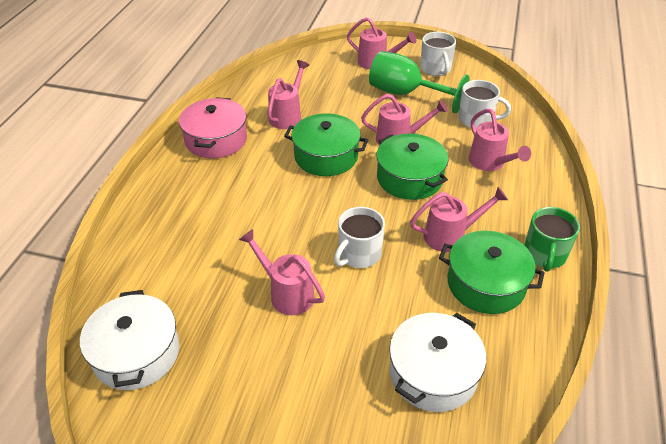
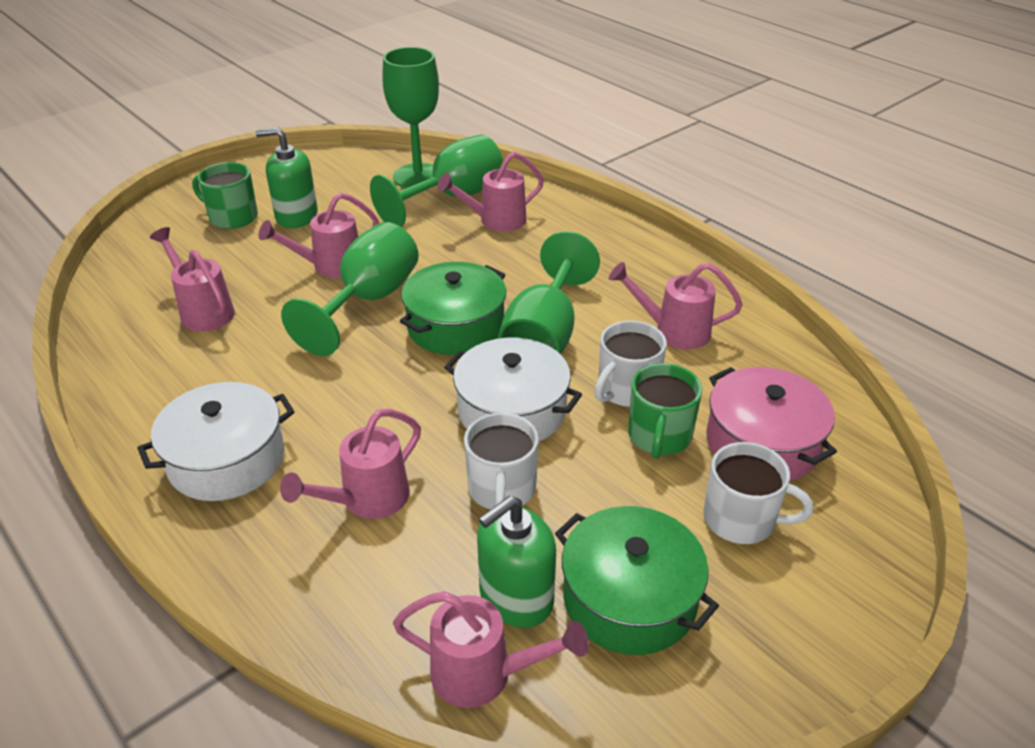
green goblet: [369,51,469,113] = 1 -> [281,222,419,356] [370,134,503,227] [382,47,439,188] [498,231,600,354] = 4
green mug: [524,207,580,272] = 1 -> [192,162,258,229] [628,363,702,459] = 2
green pot: [284,113,368,176] [376,133,449,200] [439,231,545,314] = 3 -> [400,262,506,355] [555,506,719,655] = 2
green soap dispenser: none = 0 -> [256,127,318,228] [477,496,556,628] = 2

